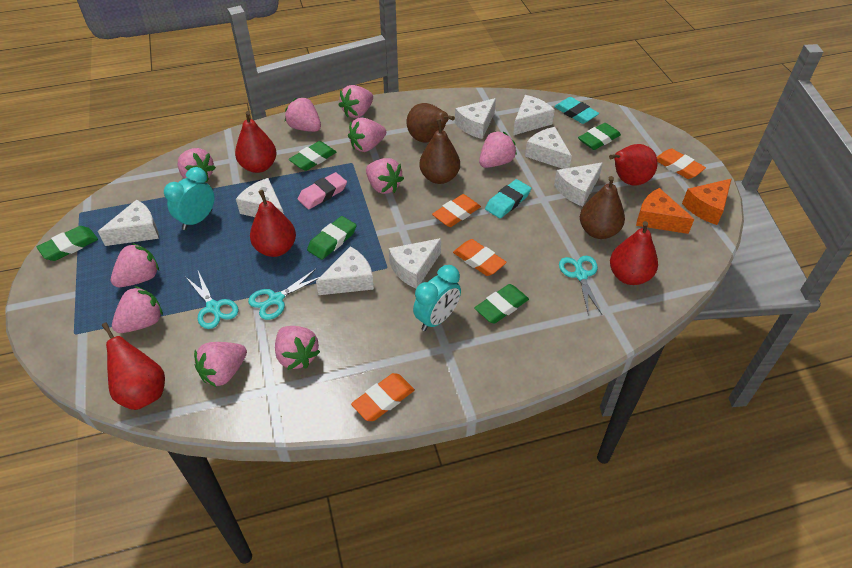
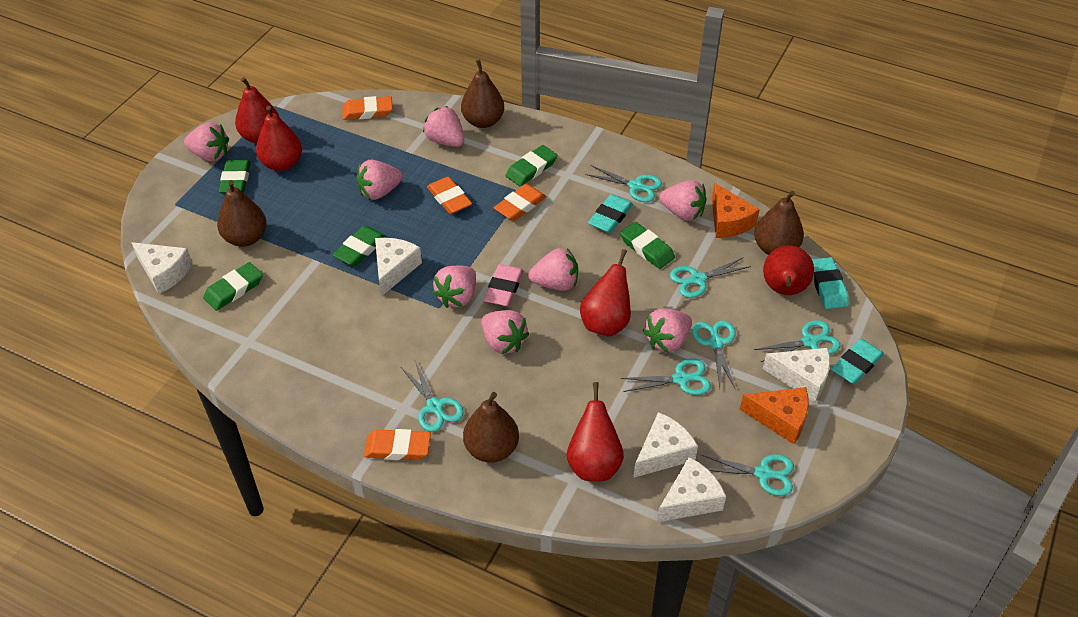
brown pear: [407,103,455,143] [419,119,460,184] [580,176,625,239] = 3 -> [217,180,267,247] [461,60,504,128] [463,392,519,463] [754,191,804,255] = 4
pink strawberry: [111,243,159,287] [112,286,163,333] [178,148,216,182] [194,342,247,387] [275,326,320,370] [285,97,321,132] [339,85,373,118] [348,117,386,152] [366,158,404,194] [479,131,517,168] = 10 -> [184,122,229,161] [356,160,403,200] [423,106,464,147] [432,266,476,308] [481,310,529,354] [528,248,578,291] [643,308,692,353] [659,180,707,221] = 8
turquoise clock: [164,167,214,230] [413,265,461,331] = 2 -> none = 0
turquoise eraser: [485,179,531,218] [554,97,599,124] = 2 -> [588,194,633,233] [812,257,849,309] [831,339,884,384] = 3
turquoise scissors: [186,271,239,329] [248,268,319,320] [559,256,602,316] = 3 -> [401,361,464,432] [585,165,662,202] [620,358,711,395] [670,258,751,298] [692,320,736,388] [701,454,794,496] [754,320,840,362] = 7
white cheese: [98,200,159,246] [236,178,284,217] [316,246,374,295] [389,238,441,288] [455,98,496,139] [513,95,555,135] [525,127,572,169] [554,162,603,206] = 8 -> [131,242,192,294] [375,238,422,296] [633,412,698,478] [657,457,726,522] [762,348,830,402] = 5

